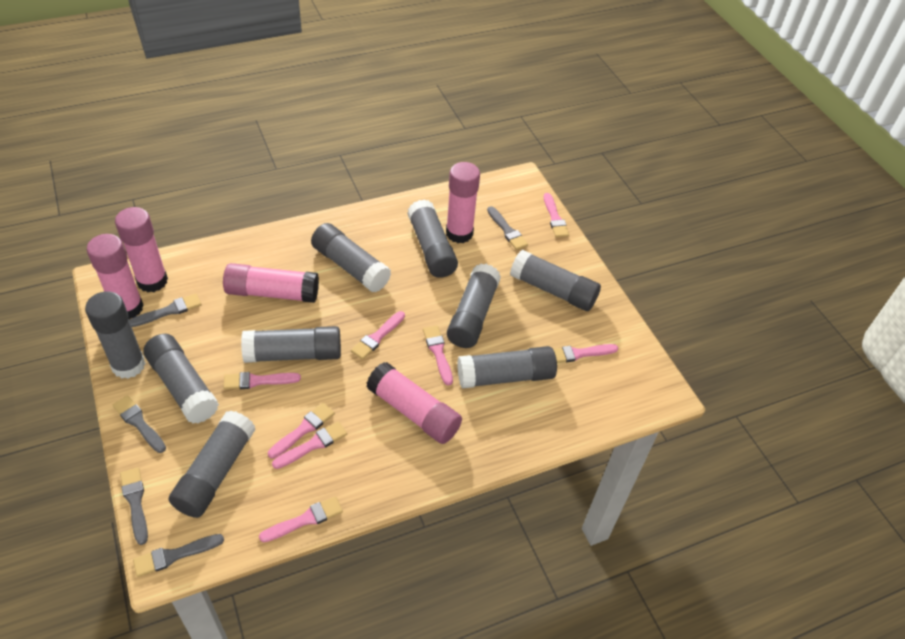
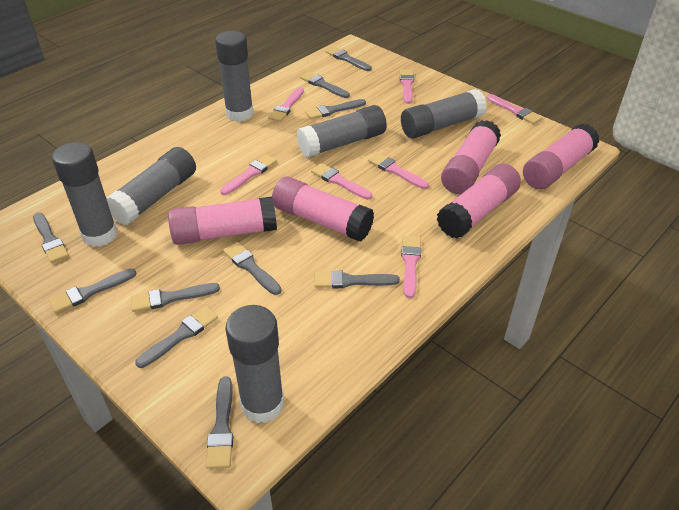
grey brush: [113,395,166,453] [120,467,148,545] [129,294,202,327] [133,534,224,577] [487,206,528,250] = 5 -> [33,213,69,263] [48,268,137,313] [131,283,220,312] [135,306,218,368] [206,376,233,469] [223,242,281,295] [300,71,350,98] [305,99,366,119] [314,270,400,288] [325,46,372,71] = 10
grey glue stick: [85,291,146,379] [143,334,219,424] [169,410,256,518] [241,326,341,363] [311,223,391,293] [407,199,458,278] [447,264,501,348] [457,346,557,389] [510,250,601,311] = 9 -> [52,142,118,247] [106,147,196,225] [215,31,254,122] [226,305,284,423] [296,105,387,158] [401,89,487,138] = 6
pink brush: [224,372,301,390] [259,496,343,542] [268,403,335,459] [272,421,347,469] [351,311,405,360] [423,325,453,385] [544,193,569,238] [553,344,618,363] = 8 -> [220,154,277,195] [268,87,304,122] [311,163,372,200] [368,153,429,189] [400,70,414,104] [401,236,421,298] [486,94,542,125] = 7

